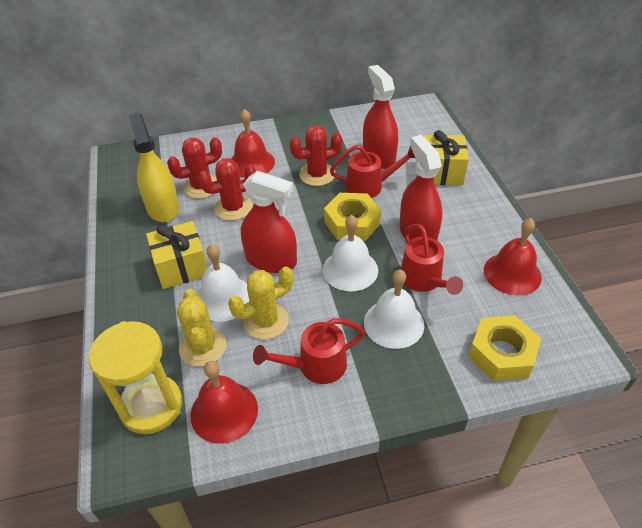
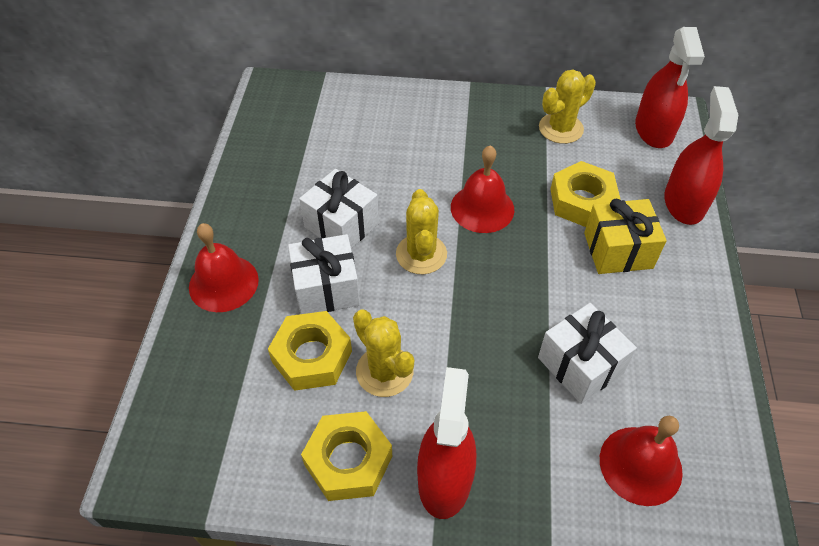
red cactus: [167,137,222,199] [198,158,256,221] [289,126,342,186] = 3 -> none = 0
red watering can: [253,318,365,384] [330,145,415,198] [401,224,463,295] = 3 -> none = 0
white bell: [197,244,250,322] [323,215,378,292] [364,269,424,349] = 3 -> none = 0
white gift: none = 0 -> [288,234,360,314] [299,169,379,249] [538,303,637,404] = 3
yellow cactus: [177,289,227,367] [228,267,294,340] = 2 -> [353,310,414,397] [396,189,447,274] [539,70,596,144] = 3
yellow gift: [146,221,208,289] [423,130,469,185] = 2 -> [584,199,667,274] = 1
yellow hourglass: [89,321,182,434] = 1 -> none = 0
yellow nut: [324,193,381,241] [469,315,541,381] = 2 -> [268,311,352,391] [301,411,392,501] [550,161,620,227] = 3
yellow spray bottle: [128,113,179,222] = 1 -> none = 0

